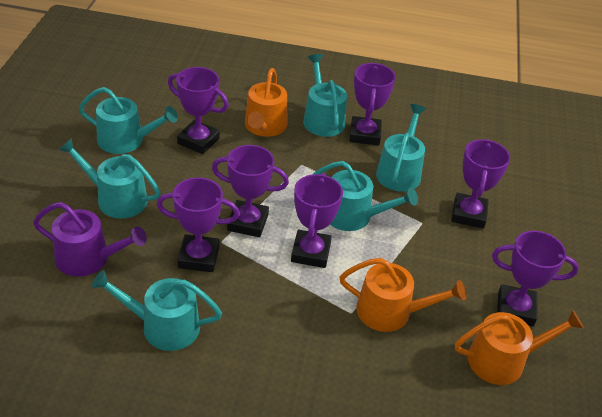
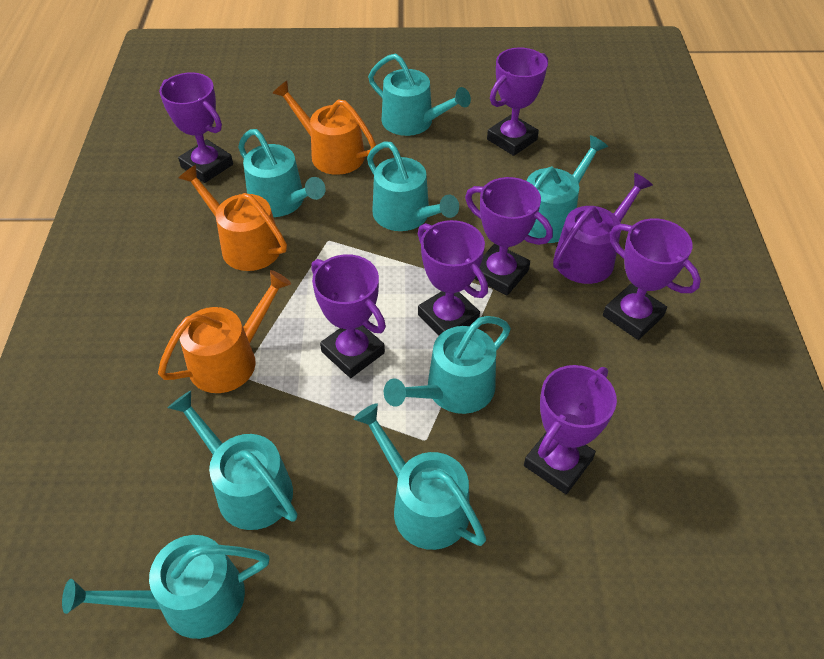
turquoise watering can: [59,138,160,219] [79,87,178,154] [91,270,222,351] [303,54,347,137] [313,161,418,231] [376,104,426,192] = 6 -> [62,535,270,639] [168,391,297,530] [238,129,326,217] [354,403,486,550] [367,141,459,231] [368,53,471,136] [384,316,511,414] [527,135,608,243] = 8

